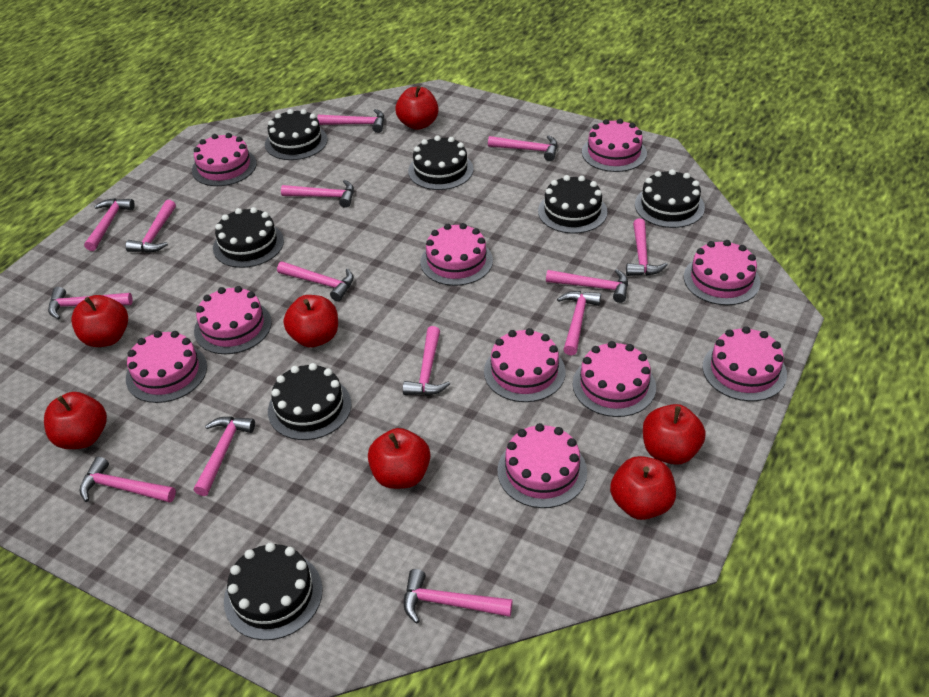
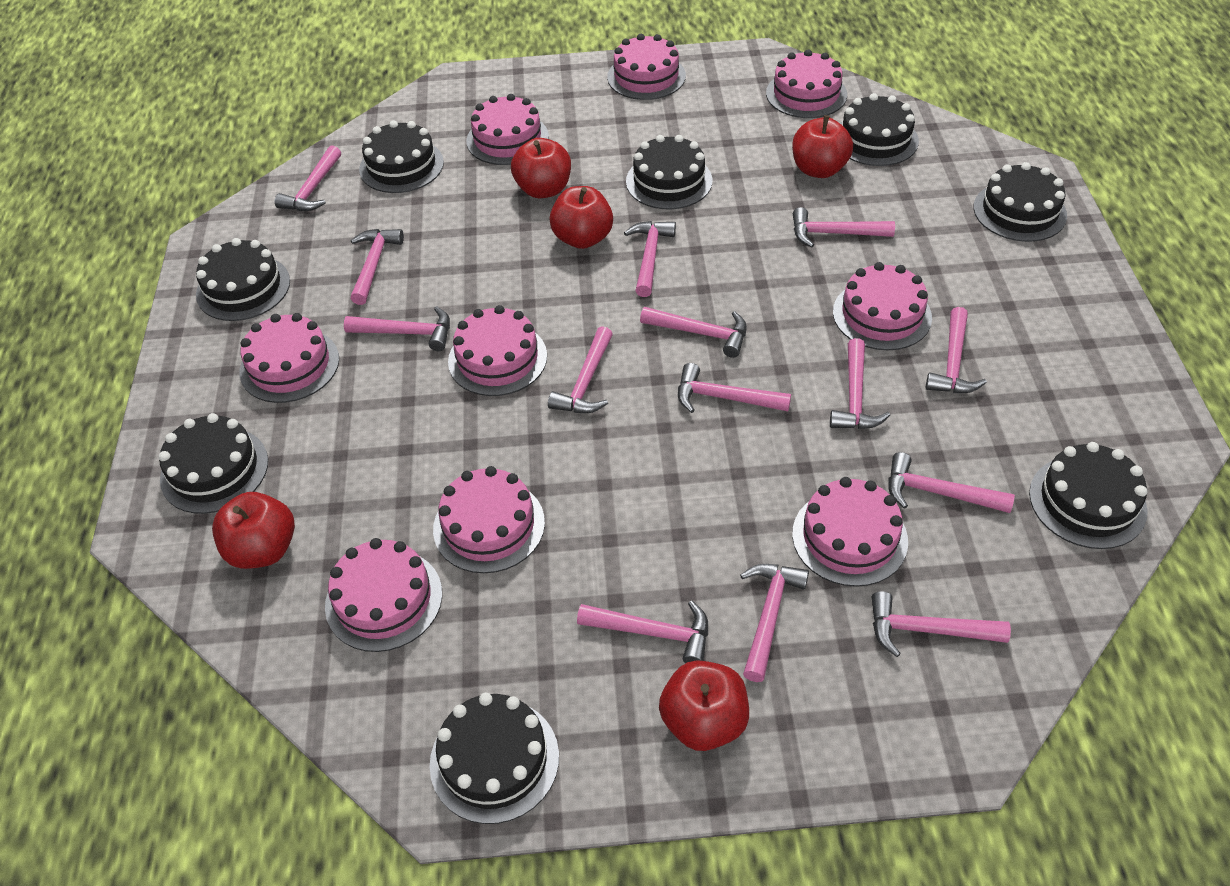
black cake: [213,207,284,268] [224,542,323,640] [265,109,328,160] [268,363,352,440] [408,136,474,190] [538,175,607,234] [635,169,705,228] = 7 -> [159,413,268,514] [196,238,290,321] [359,120,444,193] [430,693,559,824] [626,135,712,209] [840,93,919,166] [974,162,1067,242] [1029,442,1148,549] = 8
pink cake: [126,331,207,403] [192,133,257,186] [194,286,272,354] [420,223,493,286] [484,328,566,402] [498,423,587,508] [573,341,656,417] [582,119,647,172] [684,240,761,305] [703,326,787,401] = 10 -> [239,313,339,403] [325,538,442,652] [433,466,545,573] [448,305,547,396] [466,94,549,165] [607,34,686,100] [766,50,847,118] [792,477,908,587] [833,262,932,350] = 9
red apple: [44,392,107,449] [71,295,128,347] [283,295,338,348] [368,428,430,489] [395,86,438,130] [610,456,676,520] [643,404,706,465] = 7 -> [212,492,295,569] [511,138,571,198] [549,186,613,249] [659,660,749,751] [792,115,853,178] = 5

